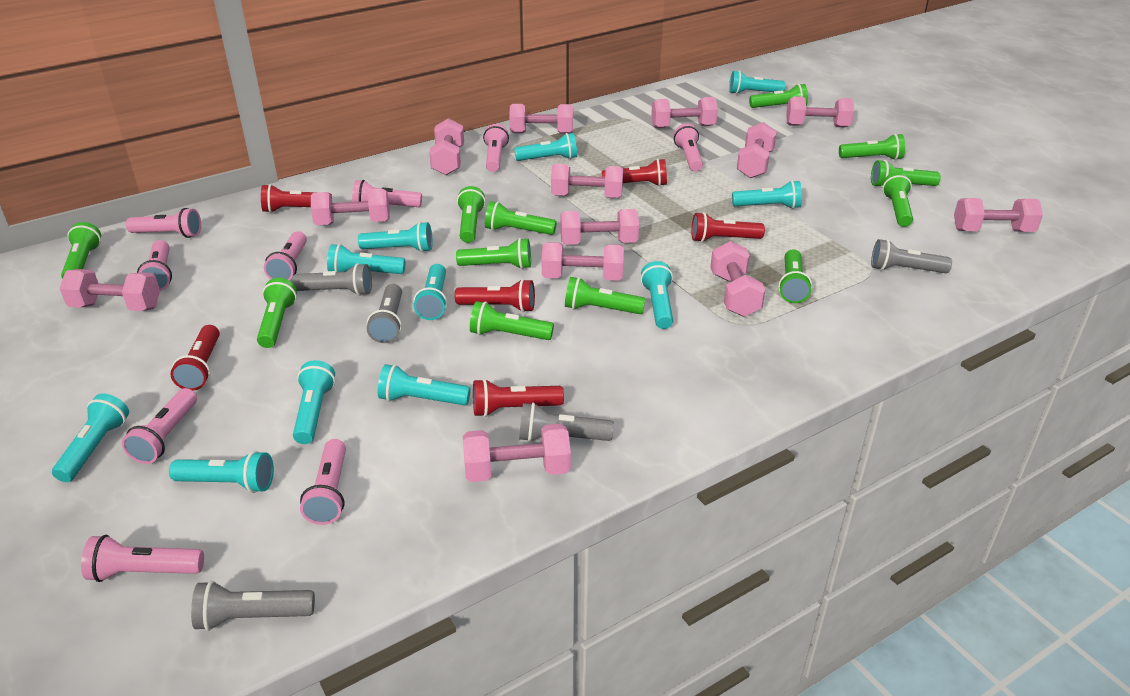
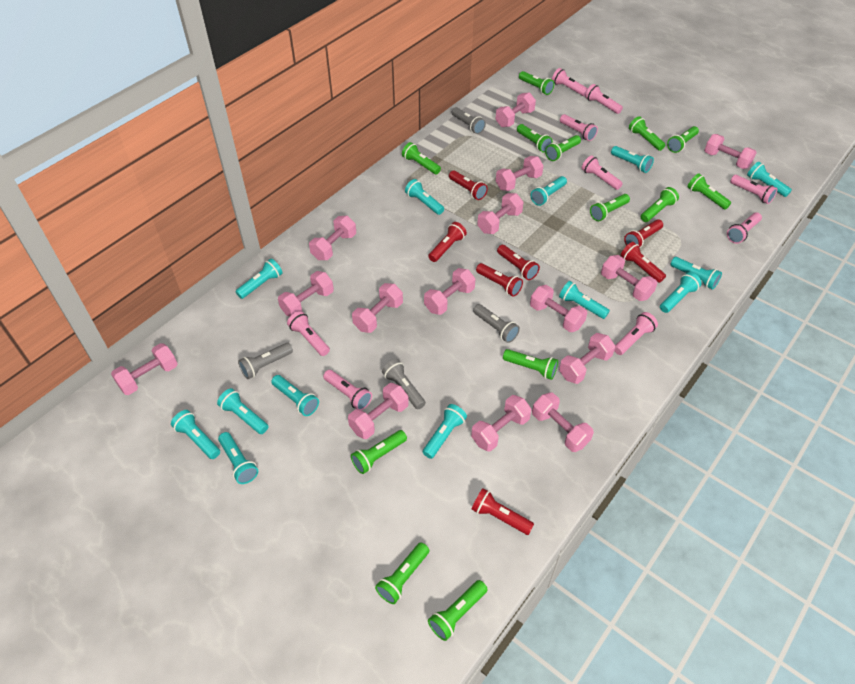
green flashlight: [61,222,101,279] [257,278,297,348] [456,238,531,269] [457,186,486,243] [470,301,554,340] [485,201,557,235] [565,277,645,314] [749,84,808,108] [778,249,812,303] [839,134,905,160] [871,160,941,188] [882,172,913,227] = 12 -> [351,430,407,474] [375,542,430,604] [402,142,441,174] [428,580,488,641] [503,349,558,380] [517,124,553,153] [519,71,554,95] [545,135,581,161] [590,194,630,221] [629,116,665,151] [641,187,679,222] [667,126,699,153] [687,173,731,210] = 13
grey flashlight: [191,580,315,631] [291,263,372,296] [367,284,402,343] [519,403,614,442] [871,239,952,273] = 5 -> [238,343,293,379] [382,359,426,410] [451,107,486,134] [473,304,520,343] = 4
pink dumbbell: [60,269,160,311] [311,189,390,225] [429,118,464,175] [463,424,571,482] [509,104,573,134] [542,242,624,281] [551,164,623,198] [560,209,639,245] [651,97,718,128] [710,241,765,317] [737,122,777,178] [786,96,854,127] [954,198,1043,232] = 13 -> [111,343,178,395] [278,271,334,317] [309,216,356,260] [348,383,409,439] [352,283,403,333] [424,268,476,315] [471,395,532,451] [477,193,524,234] [495,92,536,127] [496,156,544,191] [530,285,587,332] [532,393,594,452] [559,333,615,384] [601,255,657,301] [704,134,757,169] = 15
red flashlight: [171,325,220,391] [261,184,332,213] [454,279,535,312] [473,379,564,417] [602,159,667,186] [691,212,765,242] = 6 -> [428,222,467,262] [449,170,488,200] [471,488,534,535] [476,263,523,297] [497,245,540,280] [621,242,666,283] [624,219,663,248] = 7
turquoise flashlight: [52,393,129,482] [169,451,274,493] [293,360,335,444] [327,244,405,274] [358,222,433,252] [378,364,471,406] [413,264,447,320] [514,133,577,161] [640,261,673,329] [729,71,786,94] [732,180,802,209] = 11 -> [171,410,220,459] [217,388,268,434] [218,432,258,484] [235,259,283,299] [271,375,319,416] [405,179,444,215] [423,404,467,459] [531,176,567,206] [559,281,610,319] [611,146,654,173] [660,272,702,313] [670,257,722,290] [747,162,792,197] = 13

